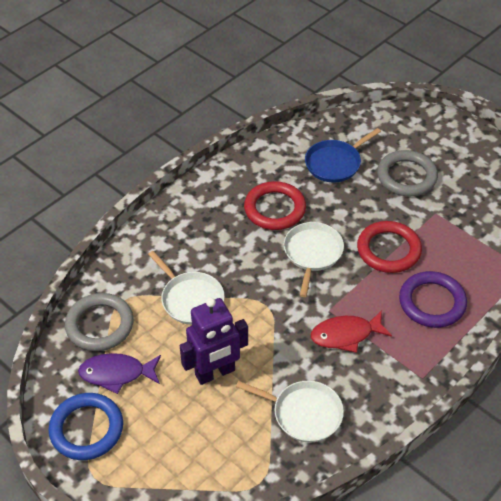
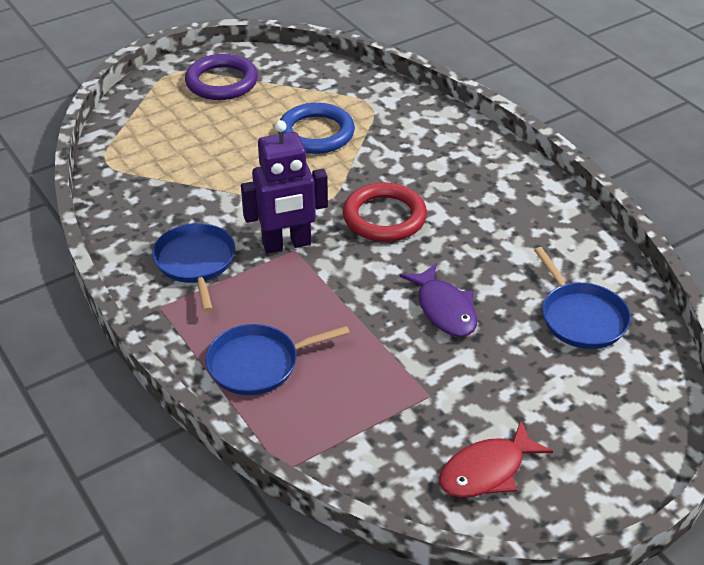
blue pan: [305,128,381,183] = 1 -> [152,223,235,312] [206,324,350,395] [534,247,631,349] = 3
grey ring: [65,293,134,351] [377,150,438,196] = 2 -> none = 0
red ring: [244,181,306,230] [357,221,422,273] = 2 -> [343,182,427,242] = 1
white pan: [148,251,225,325] [236,381,344,443] [283,222,344,297] = 3 -> none = 0

